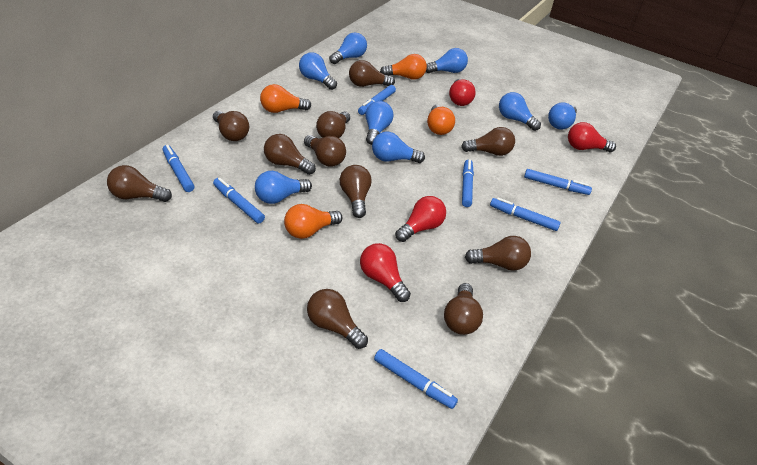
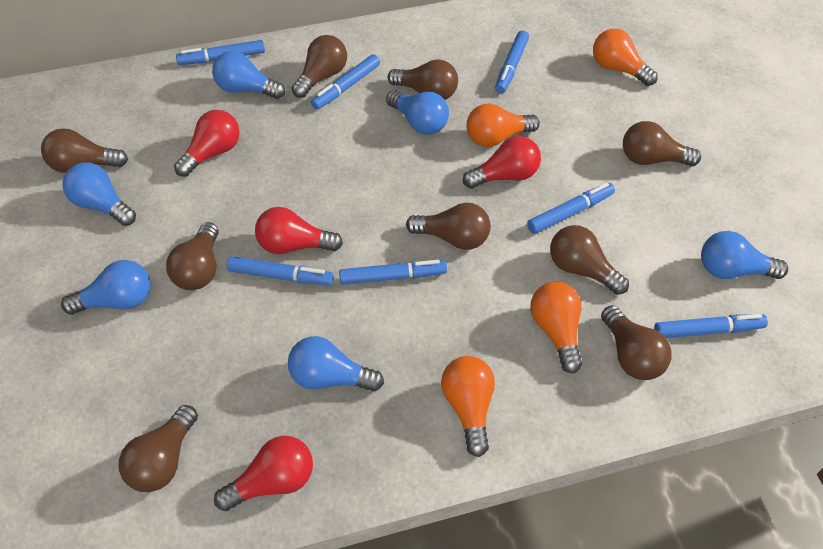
blue light bulb: [255,171,312,204] [299,52,337,90] [329,32,367,64] [365,101,394,145] [372,132,425,163] [426,48,468,73] [499,92,541,131] [548,102,577,130] = 8 -> [61,260,151,315] [62,163,136,226] [212,51,285,99] [288,336,384,392] [386,90,449,134] [701,231,788,279] = 6
brown light bulb: [107,165,172,202] [213,111,249,141] [264,134,316,175] [304,135,346,166] [307,289,368,349] [316,111,350,138] [340,165,372,218] [349,60,395,87] [444,283,483,335] [461,127,515,156] [465,236,531,271] = 11 -> [41,128,128,173] [119,405,198,492] [166,222,219,290] [292,35,347,98] [388,59,458,100] [406,203,491,250] [550,225,629,295] [601,305,672,380] [623,121,701,166] = 9

